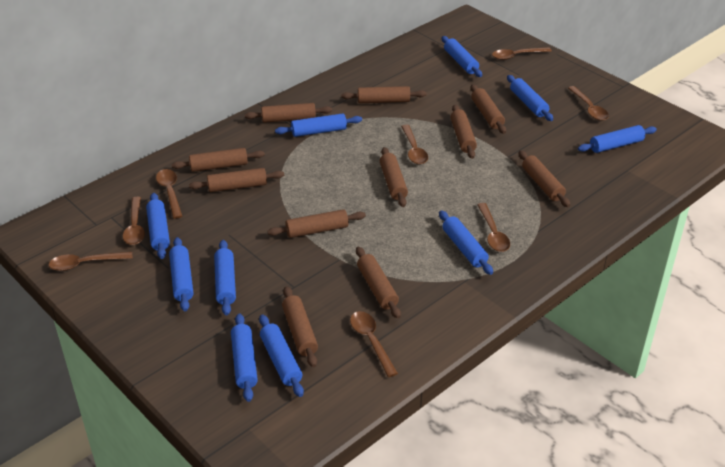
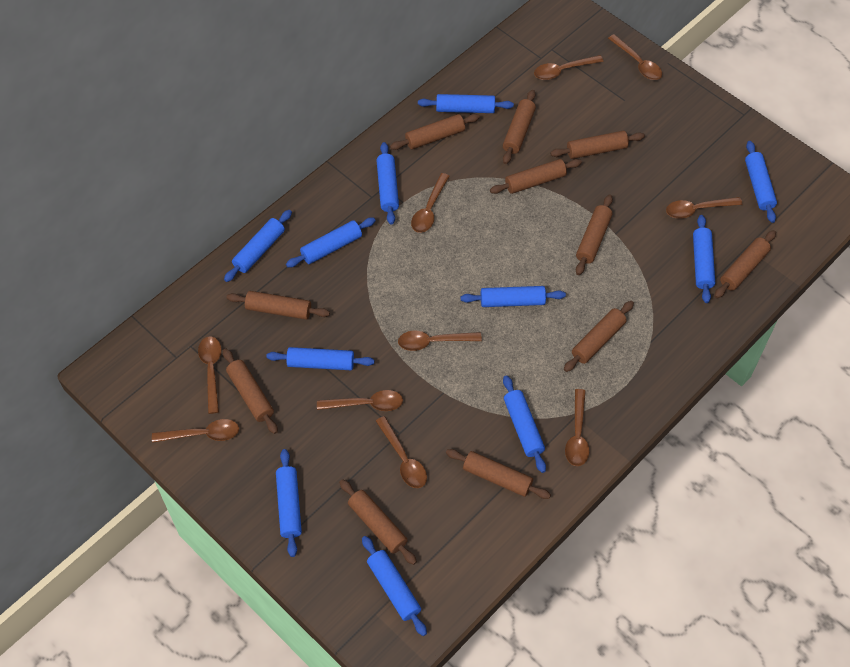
blue rolling pin: [146,193,170,259] [169,237,193,311] [214,240,236,315] [231,313,258,402] [259,314,304,397] [275,113,362,137] [439,210,493,275] [442,36,482,77] [507,75,553,121] [578,125,657,153] = 10 -> [224,210,292,282] [266,347,374,370] [276,449,302,557] [286,217,376,267] [362,536,427,636] [376,142,399,225] [418,94,514,113] [461,286,566,307] [503,375,546,473] [693,215,715,303] [745,141,777,223] = 11
brown spoon: [48,252,133,271] [123,197,145,245] [156,169,182,219] [350,311,398,377] [401,124,428,165] [477,203,510,252] [492,47,552,60] [568,86,609,121] = 8 -> [152,419,239,443] [198,336,221,414] [317,390,403,411] [376,416,427,488] [398,331,482,351] [411,173,449,233] [534,55,604,80] [565,389,589,466] [608,34,662,80] [666,197,742,219] = 10

